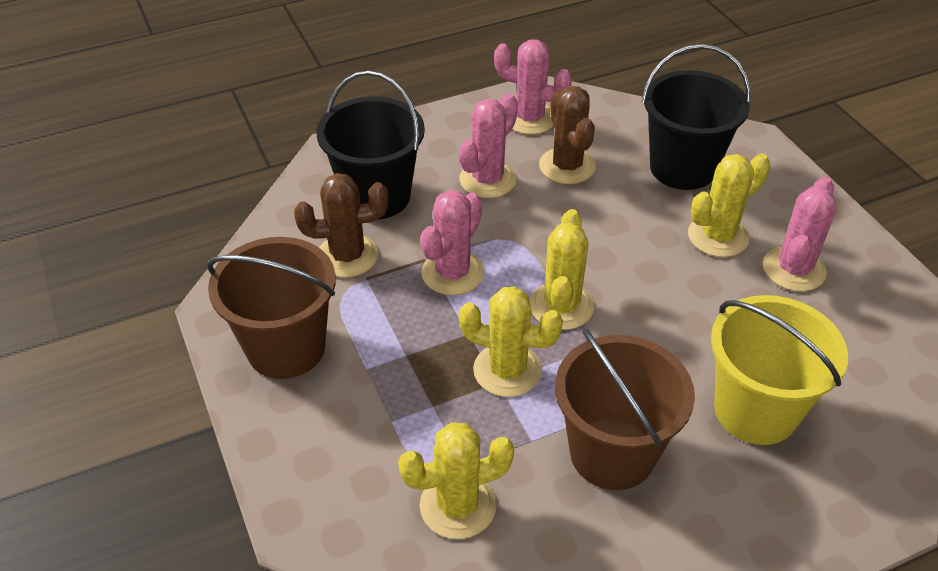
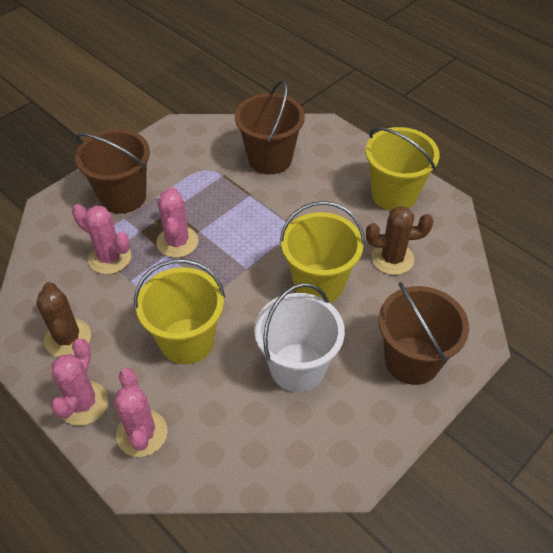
black bucket: [316,71,425,220] [642,44,751,190] = 2 -> none = 0
brown bucket: [207,237,336,379] [555,328,695,490] = 2 -> [75,129,150,214] [235,80,305,174] [379,282,469,385] = 3
white bucket: none = 0 -> [254,283,345,392] = 1
yellow bucket: [711,295,848,445] = 1 -> [134,259,225,365] [280,201,365,303] [365,127,440,211] = 3
yellow cactus: [398,422,514,539] [459,286,563,397] [530,209,594,330] [688,154,770,257] = 4 -> none = 0

